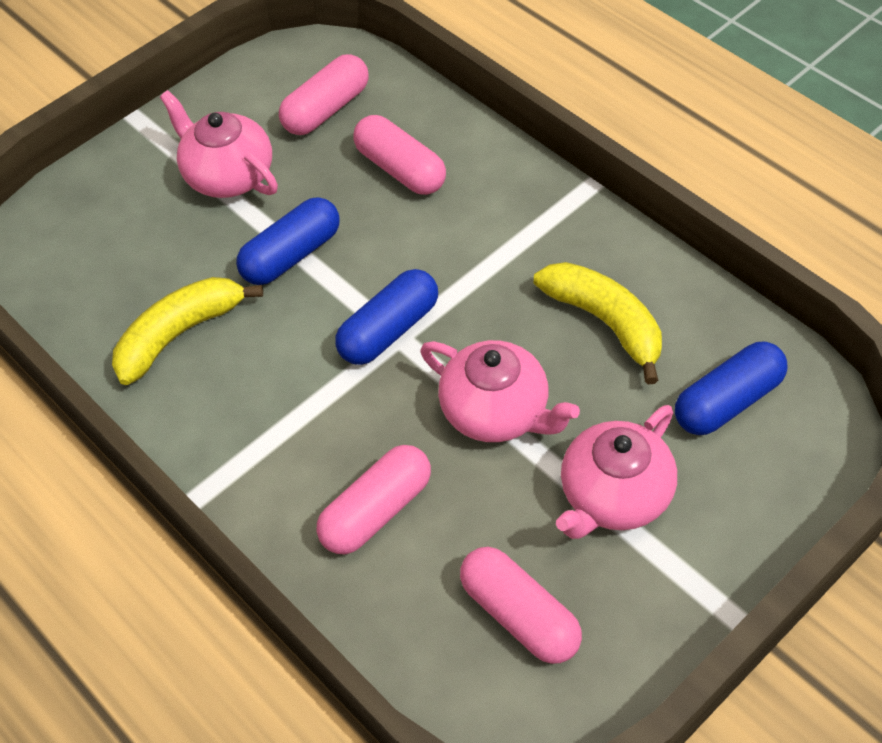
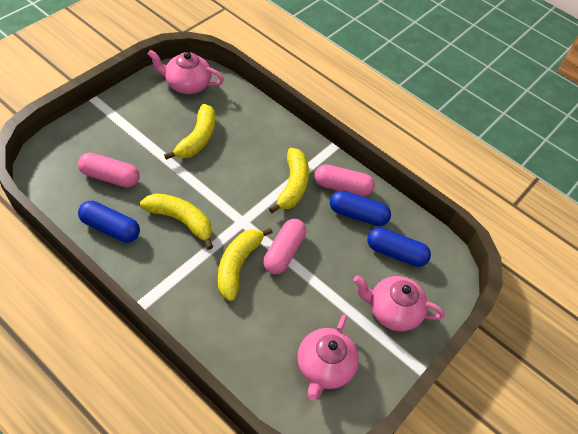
pink capsule: [279,54,369,135] [317,445,431,554] [353,115,446,195] [460,547,582,664] = 4 -> [78,153,140,188] [263,219,306,274] [314,164,375,196] = 3
yellow banana: [112,277,263,385] [534,262,662,384] = 2 -> [140,193,213,250] [164,104,215,160] [218,228,273,301] [269,148,309,213] = 4

